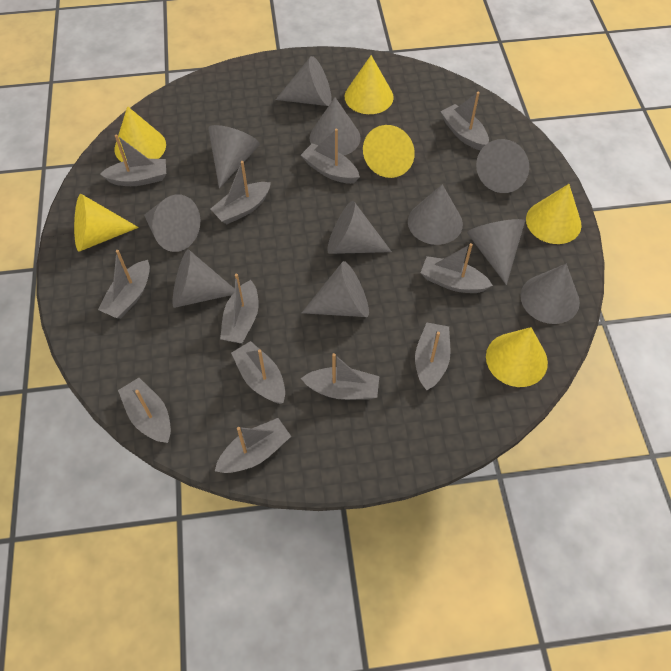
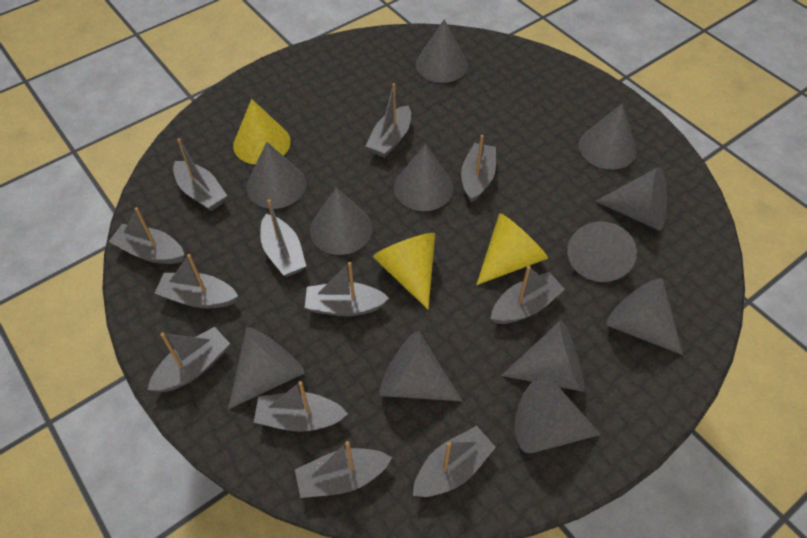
grey cone: [144,194,200,252] [173,249,235,308] [208,125,260,189] [275,56,332,106] [302,261,369,317] [310,97,361,155] [327,201,392,254] [408,184,463,245] [467,219,525,285] [476,139,529,193] [520,264,580,324] = 11 -> [228,327,305,409] [246,142,306,209] [310,187,372,255] [379,331,462,401] [394,144,454,211] [416,19,468,83] [501,320,585,392] [515,376,601,453] [567,222,637,282] [578,104,637,170] [595,167,667,231] [607,278,683,355] = 12
yellow cone: [74,194,139,252] [114,106,166,162] [345,55,394,114] [363,125,415,178] [486,327,548,387] [526,184,582,244] = 6 -> [233,99,291,165] [373,233,435,309] [476,213,548,285] = 3

